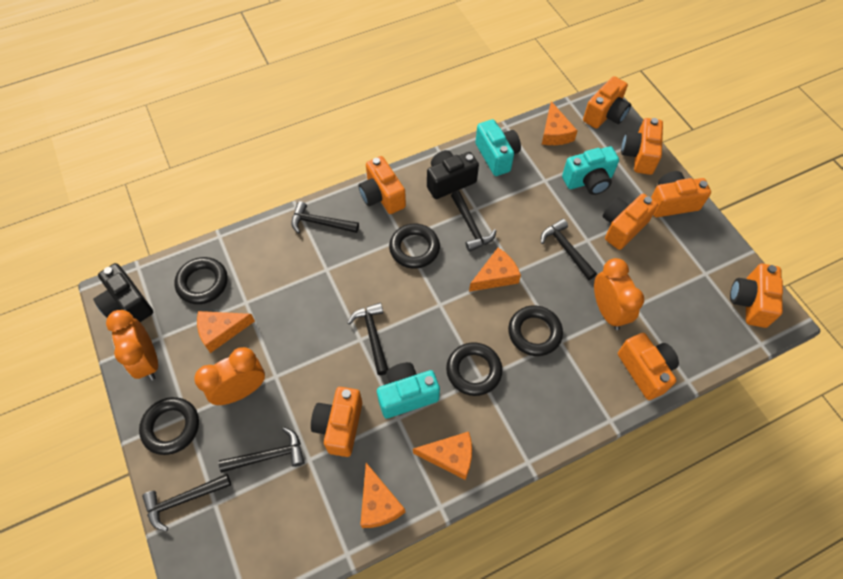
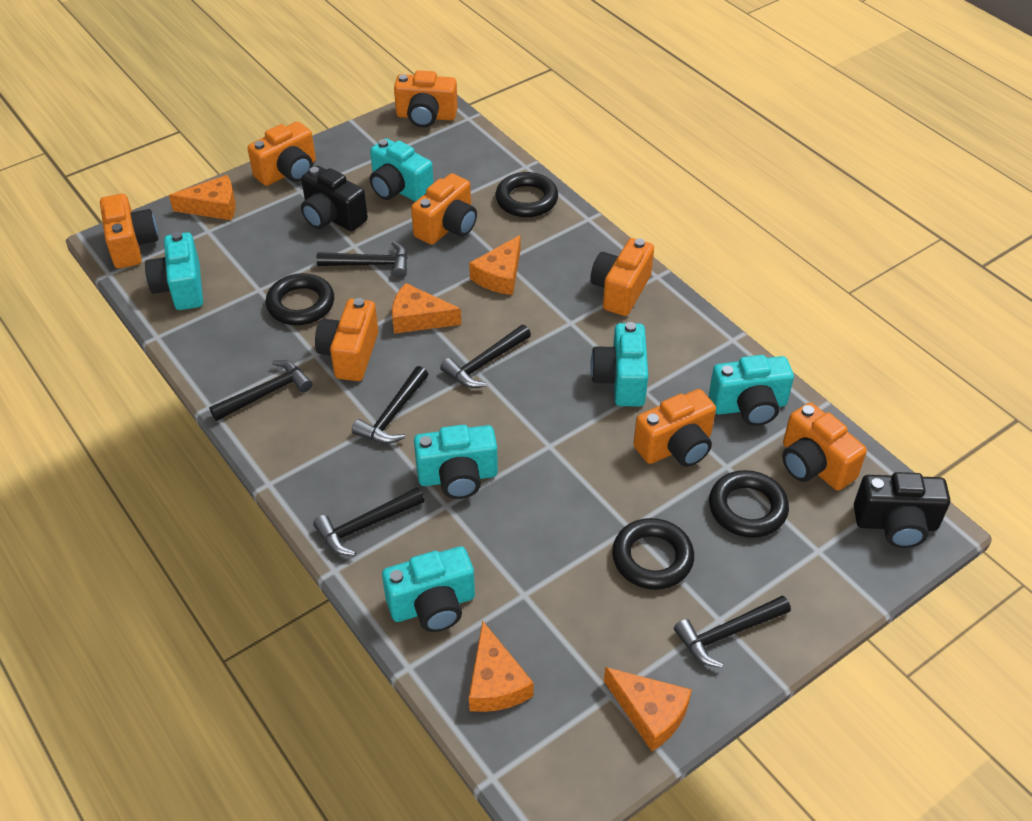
black ring: [139,397,199,455] [174,257,228,304] [389,224,440,269] [446,342,503,396] [508,306,563,356] = 5 -> [266,273,334,325] [495,172,558,217] [612,518,694,590] [709,470,789,538] = 4
orange clock: [106,310,158,380] [194,347,265,405] [594,258,644,330] = 3 -> none = 0
turquoise camera: [377,362,440,419] [476,119,521,176] [562,146,619,195] = 3 -> [145,232,203,310] [370,138,433,202] [382,546,475,632] [414,425,498,499] [591,322,648,406] [709,355,794,426] = 6

